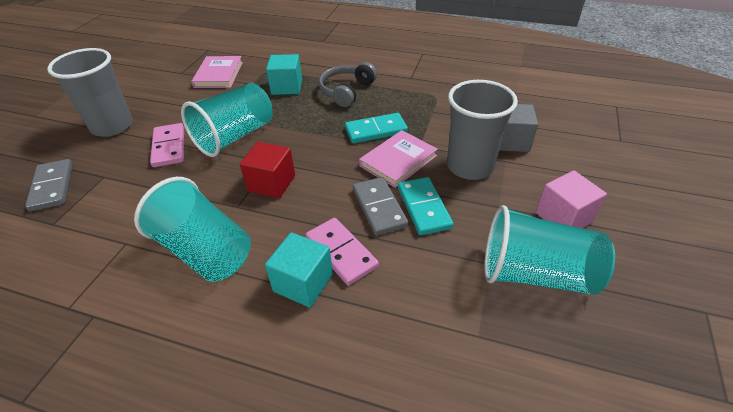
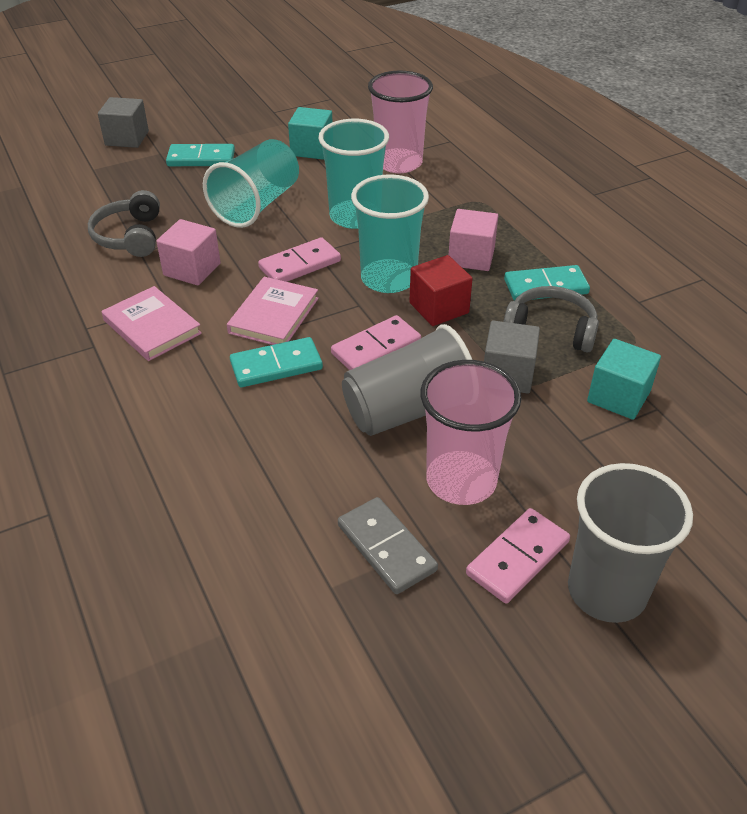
grey cube: [499,104,538,152] = 1 -> [98,97,149,148] [484,320,540,393] = 2
grey domino: [25,159,73,211] [353,177,408,236] = 2 -> [338,497,438,594] = 1
grey headphones: [319,62,377,107] = 1 -> [88,190,160,257] [504,286,599,352] = 2
pink cube: [536,170,607,228] = 1 -> [156,219,221,285] [449,209,498,271] = 2
pink cup: none = 0 -> [368,71,433,173] [420,360,521,505] = 2
pink domino: [150,123,184,167] [305,218,379,286] = 2 -> [258,237,341,282] [331,315,421,370] [466,508,570,604] = 3
turquoise domino: [345,113,408,143] [398,177,453,235] = 2 -> [166,144,235,166] [230,337,323,387] [504,265,590,301] = 3

